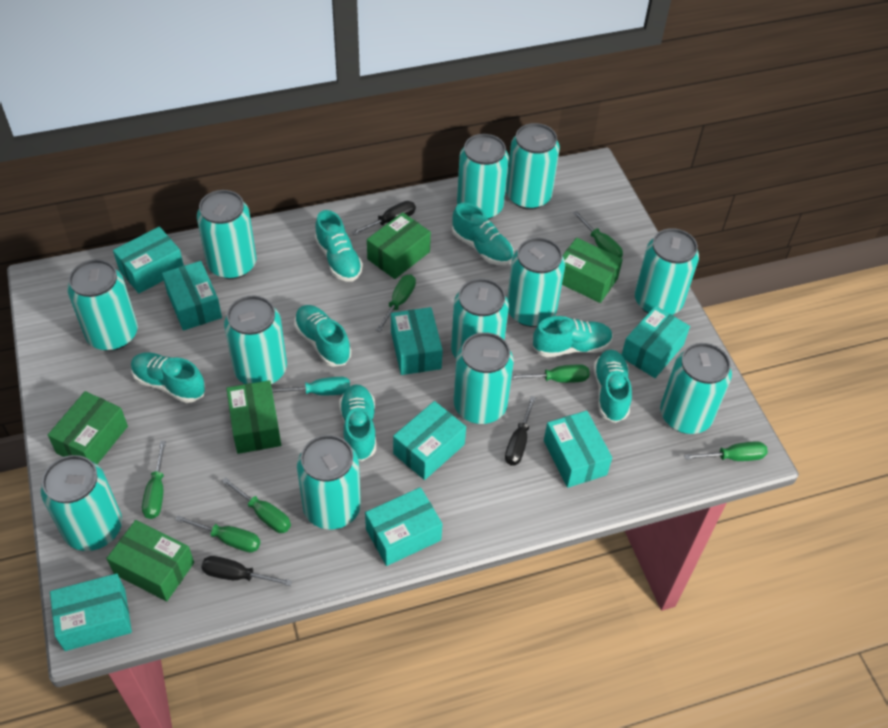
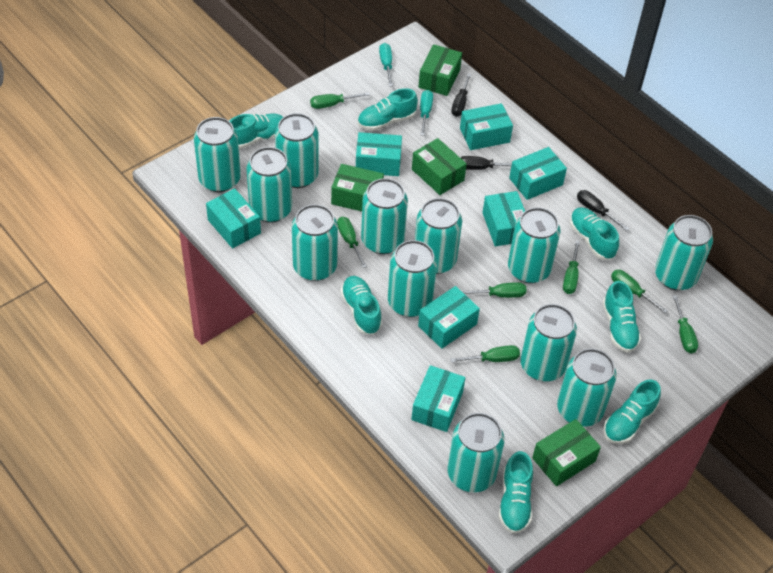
green box: [48,391,128,464] [106,520,194,601] [226,380,281,454] [367,212,431,279] [562,238,623,303] = 5 -> [331,164,384,211] [412,138,467,195] [418,44,462,96] [532,419,601,486] = 4
turquoise box: [50,573,132,651] [113,227,184,293] [162,261,222,331] [365,487,442,566] [391,307,443,375] [393,401,466,480] [544,411,612,488] [621,306,690,378] = 8 -> [206,188,261,248] [356,132,402,176] [411,365,465,432] [418,286,480,349] [460,103,513,150] [482,191,525,247] [509,147,567,200] = 7
turquoise screwdriver: [272,377,350,395] = 1 -> [379,43,393,86] [420,90,433,136] = 2

